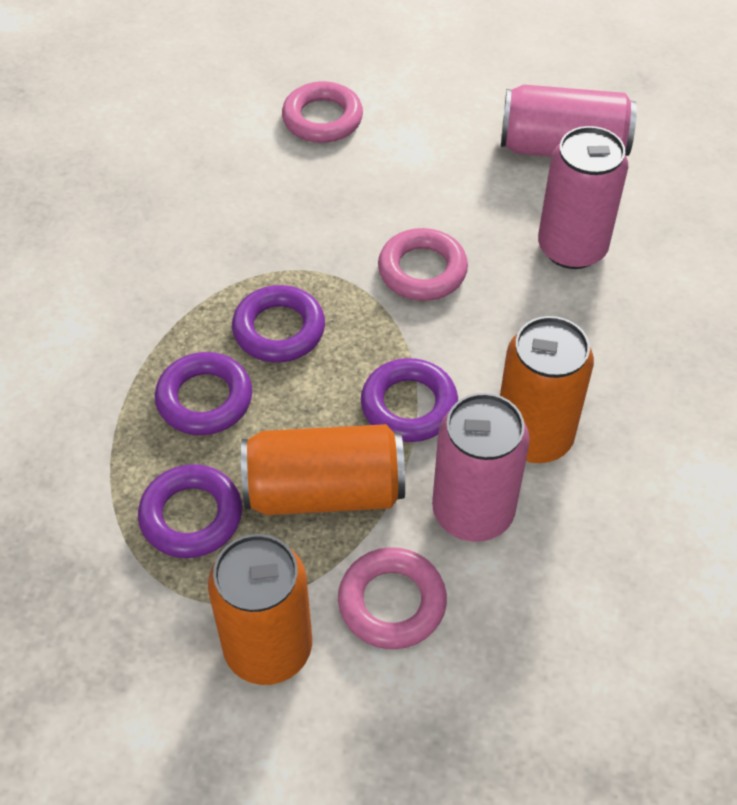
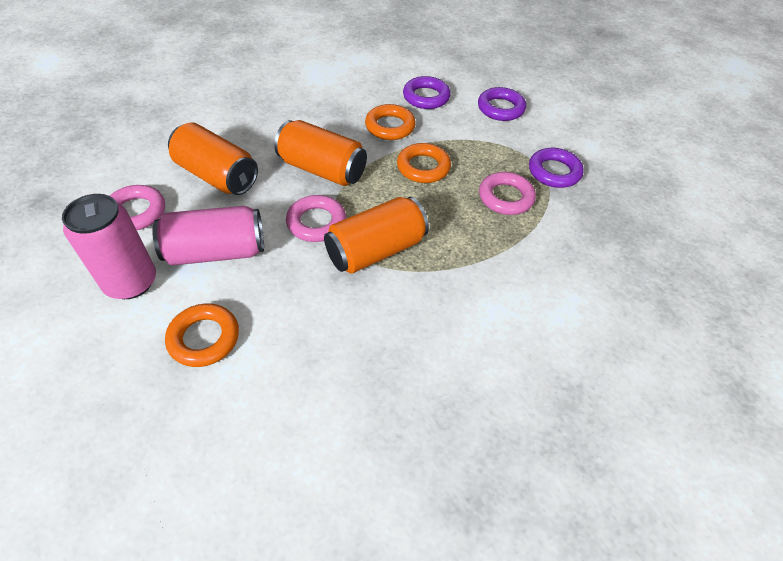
orange ring: none = 0 -> [165,303,239,367] [365,104,416,140] [397,143,451,183] = 3
pink can: [432,393,530,542] [501,84,637,157] [538,126,628,269] = 3 -> [62,194,156,299] [152,206,264,266] = 2
purple ring: [138,464,242,558] [155,352,252,435] [232,285,325,363] [361,358,458,442] = 4 -> [403,76,451,109] [478,87,526,121] [529,148,584,188] = 3

